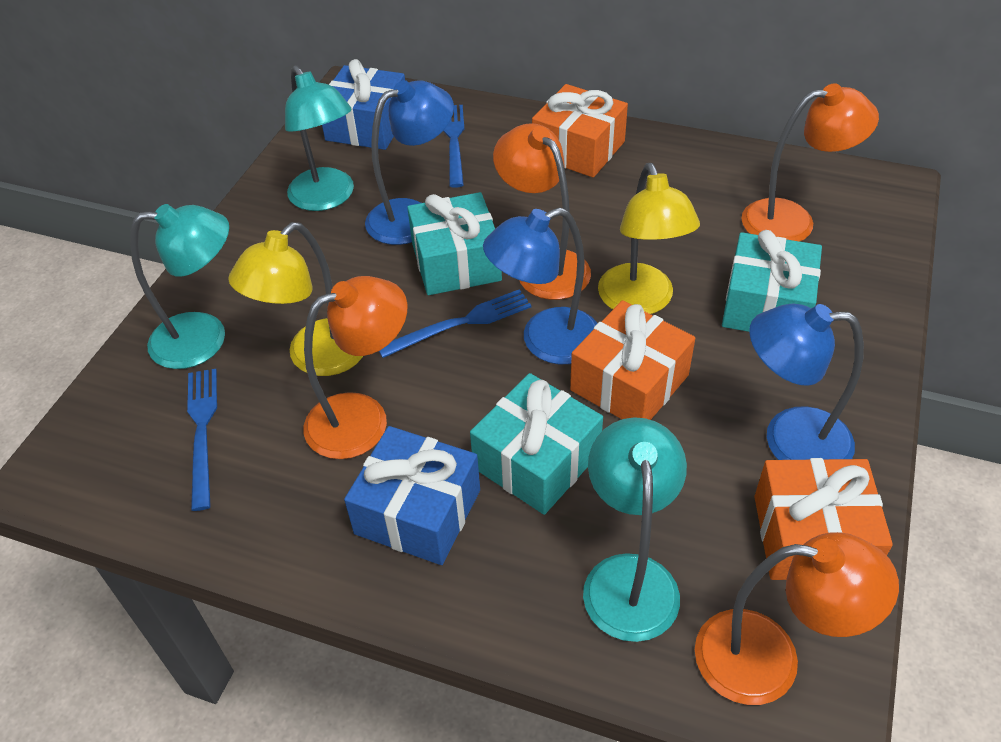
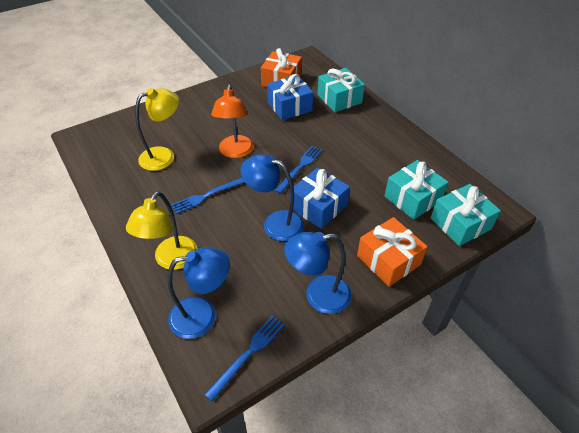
orange gift: [532,84,628,178] [570,300,695,420] [754,458,893,580] = 3 -> [261,48,302,87] [357,217,428,287] = 2
orange lamp: [304,276,408,459] [493,123,591,300] [695,532,899,705] [741,83,879,242] = 4 -> [211,84,253,158] = 1
turquoise lamp: [130,204,229,369] [285,65,354,211] [583,417,687,642] = 3 -> none = 0

